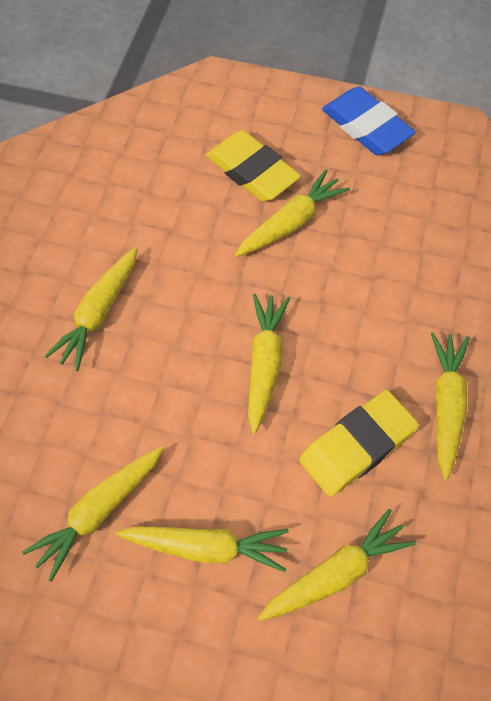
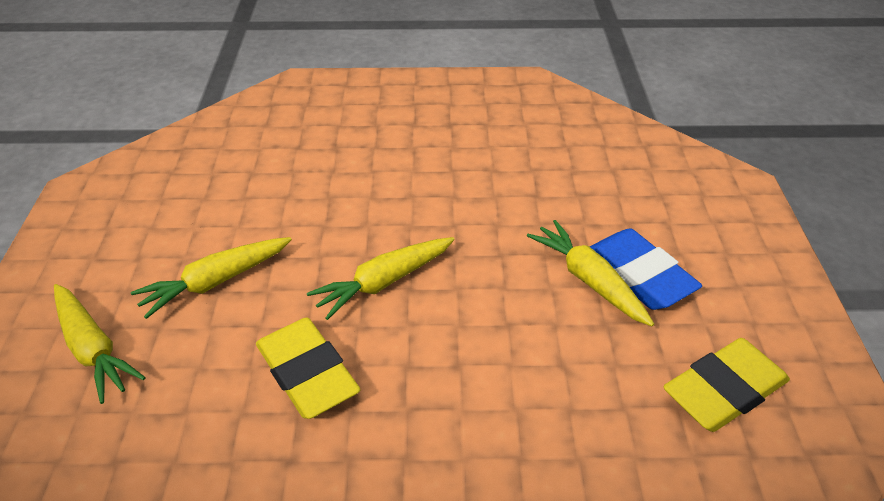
yellow carrot: [22,447,163,582] [45,247,138,371] [116,526,289,572] [235,169,350,257] [248,294,290,434] [257,509,416,621] [431,332,470,480] = 7 -> [54,284,146,404] [131,237,292,319] [307,237,454,320] [527,220,654,326] = 4

